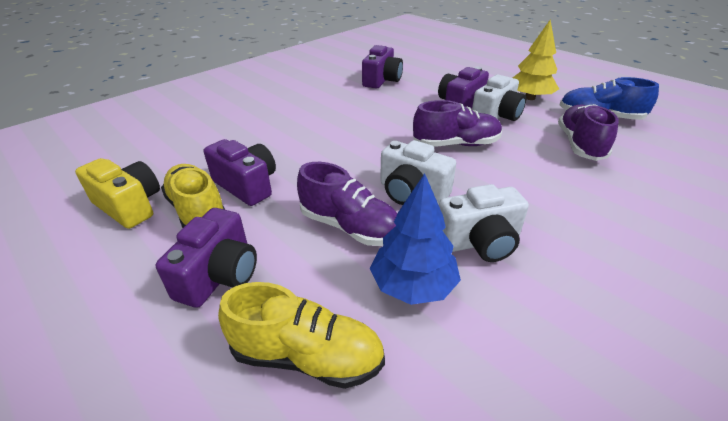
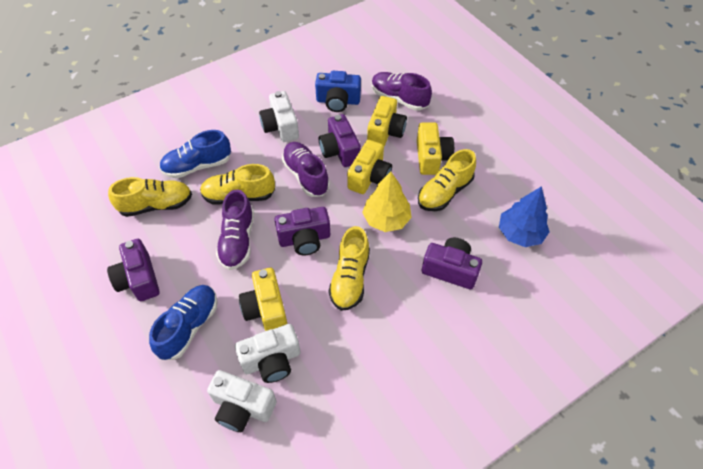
blue camera: none = 0 -> [315,71,361,112] = 1
blue shoe: [559,77,659,120] = 1 -> [149,285,218,360] [159,130,231,178] = 2
yellow camera: [75,158,160,229] = 1 -> [239,268,288,331] [347,140,392,194] [367,96,407,146] [417,122,454,175] = 4
yellow shoe: [161,164,225,228] [218,282,385,389] = 2 -> [108,177,192,217] [200,164,275,205] [328,226,370,311] [418,149,476,211] = 4

